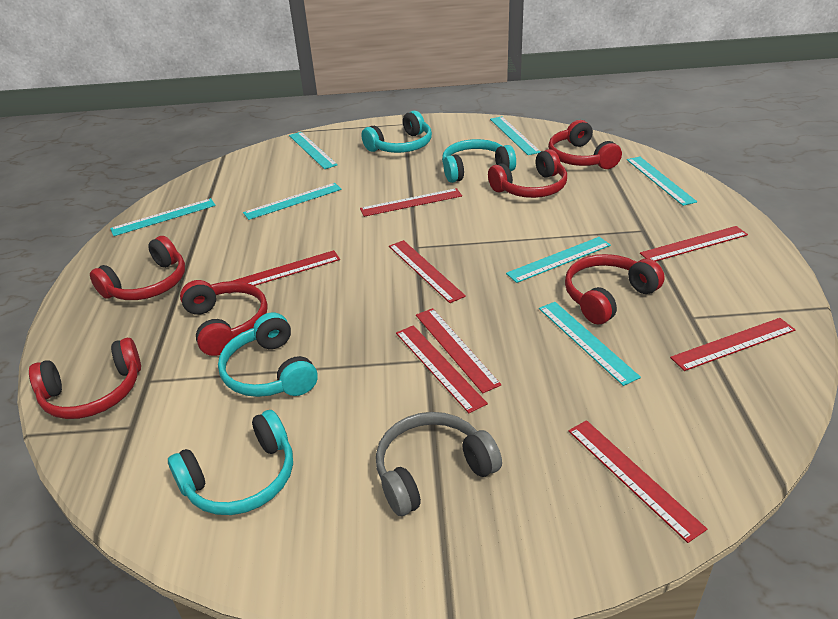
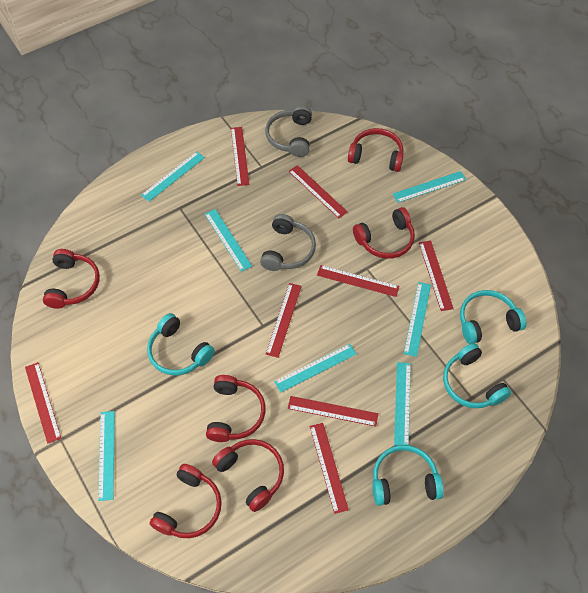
grey headphones: [376,412,502,516] = 1 -> [260,214,316,271] [265,105,312,157] = 2

